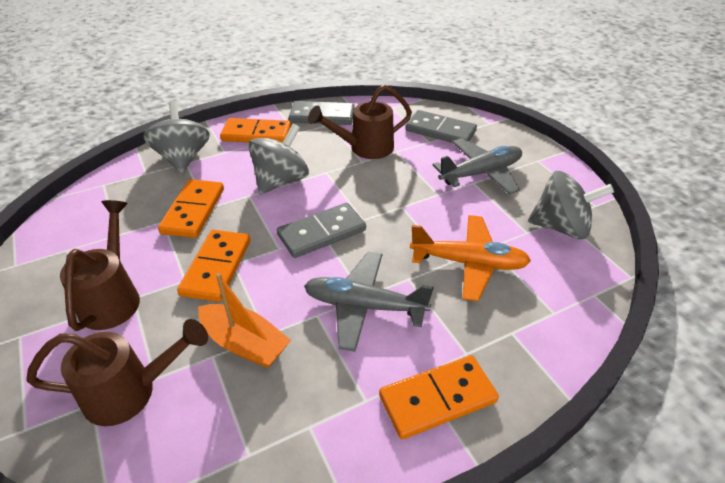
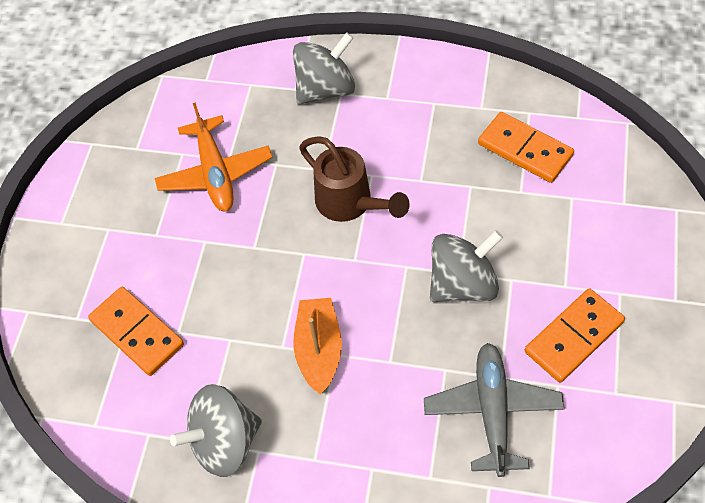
brown watering can: [26,319,208,426] [60,200,140,331] [308,85,412,159] = 3 -> [299,136,410,222] = 1
grey domino: [277,203,366,258] [289,101,355,125] [405,110,477,143] = 3 -> none = 0
grey plane: [304,251,434,352] [432,138,522,194] = 2 -> [424,343,565,477] = 1
orange domino: [158,179,224,238] [177,229,250,302] [220,118,291,143] [379,355,499,439] = 4 -> [88,287,184,376] [478,112,574,183] [525,288,625,383] = 3

